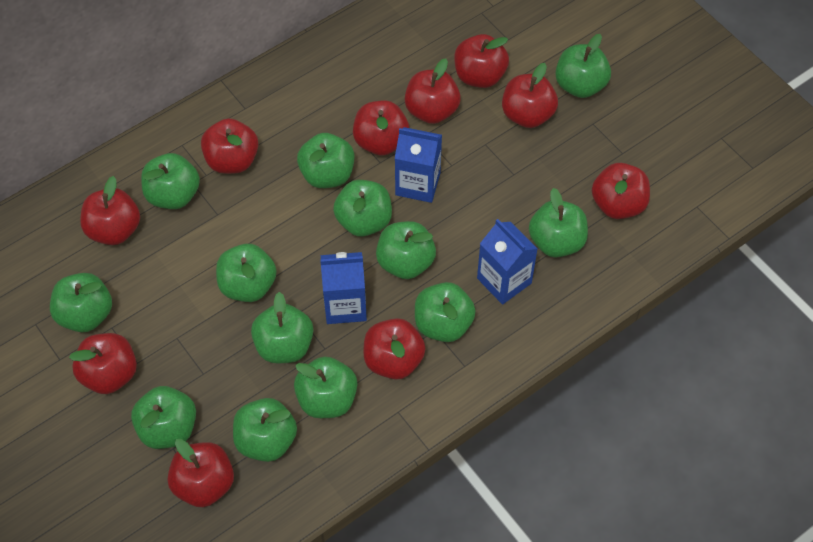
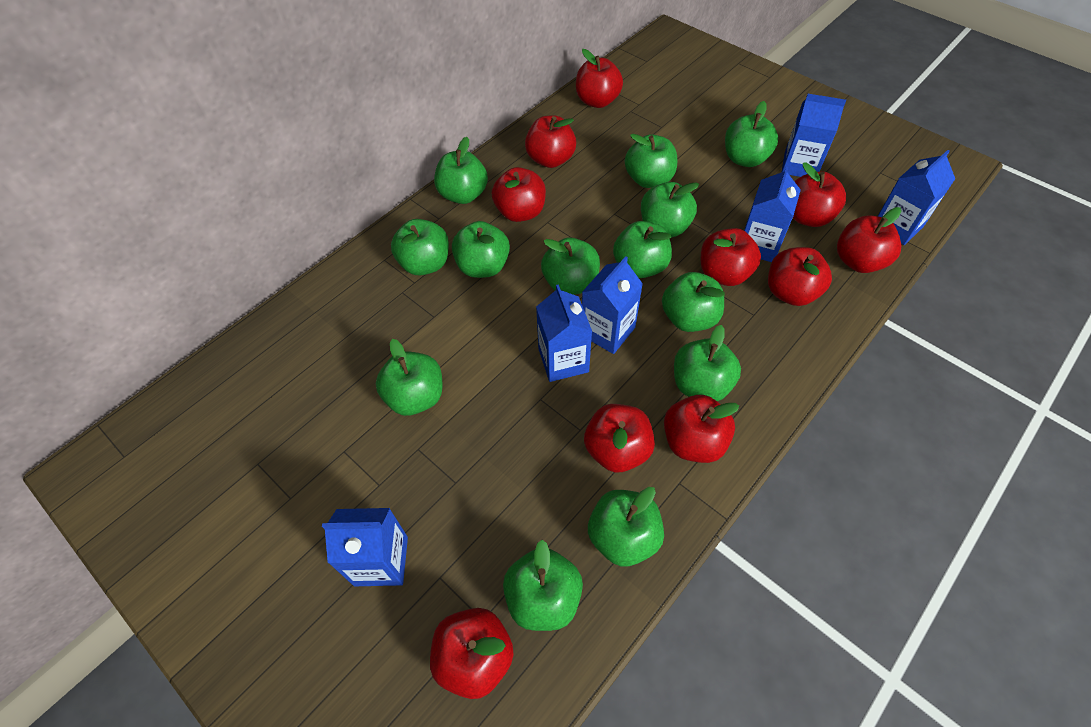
blue carton: [320,252,367,324] [395,127,442,203] [477,219,538,305] = 3 -> [322,508,408,586] [536,284,592,382] [582,256,643,354] [744,166,801,262] [782,94,846,177] [878,150,955,245] = 6

